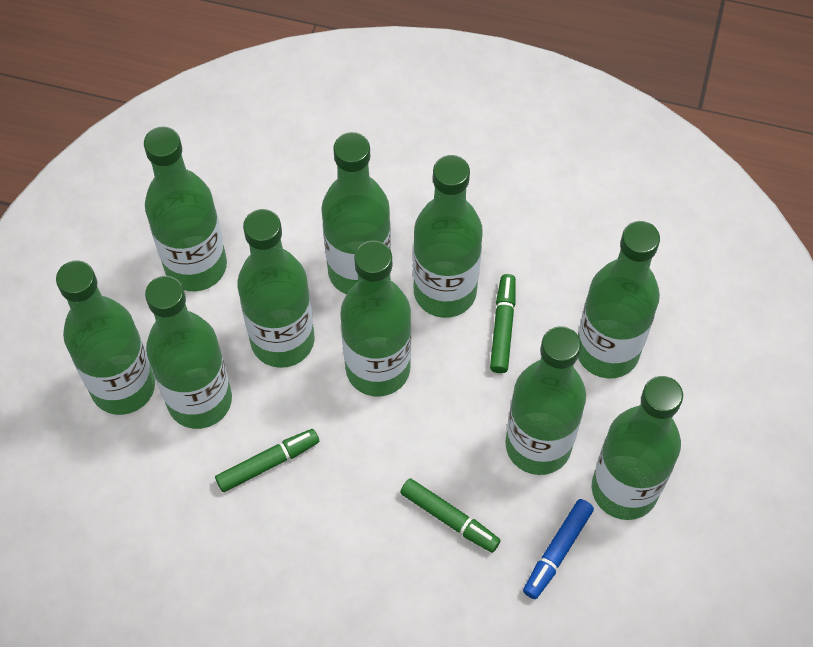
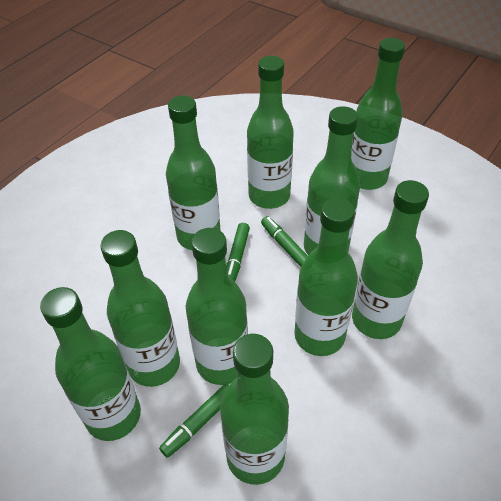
blue marker: [523,499,594,599] = 1 -> none = 0

